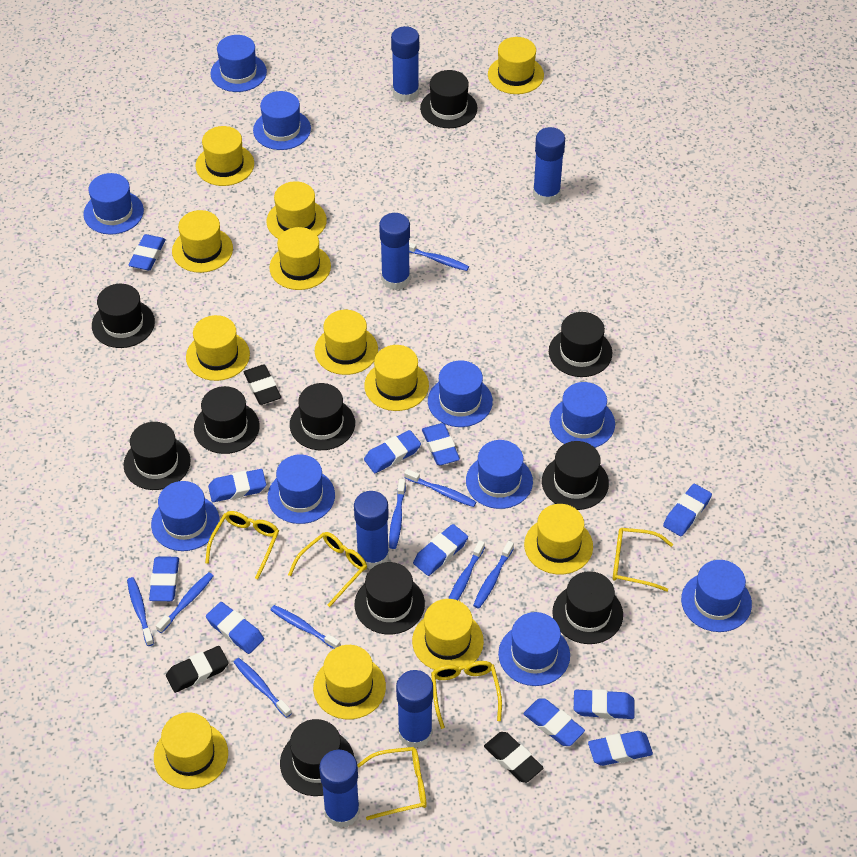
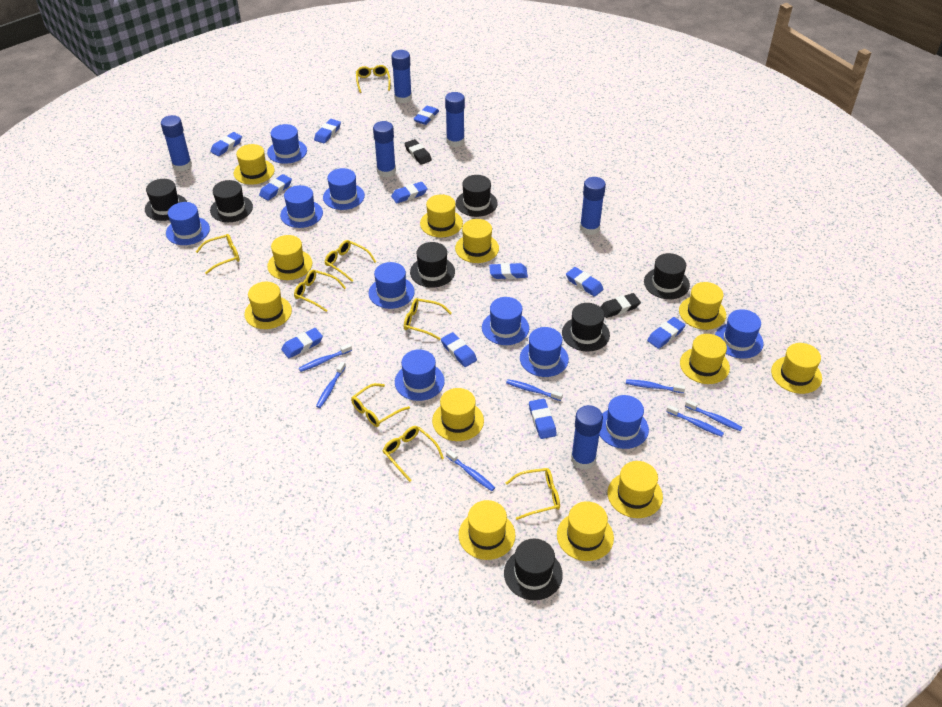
black eraser: [166,646,229,693] [244,364,281,405] [484,732,544,783] = 3 -> [404,139,432,165] [600,293,641,318] = 2
black hat: [92,284,155,348] [124,422,191,490] [194,386,260,454] [280,719,354,796] [290,383,355,450] [355,562,425,635] [420,70,477,128] [542,441,609,510] [549,312,612,377] [552,571,623,644] = 10 -> [145,179,187,221] [210,180,253,222] [410,242,455,288] [456,175,498,217] [504,539,563,600] [562,303,610,352] [644,253,690,299] = 7
blue toothbrush: [127,577,154,646] [156,572,213,633] [234,658,292,718] [271,605,341,649] [389,479,406,549] [404,469,476,507] [409,242,469,271] [448,540,485,600] [473,541,514,608] = 9 -> [299,344,352,372] [316,362,346,408] [446,450,495,491] [506,379,563,401] [626,379,685,393] [666,405,724,437] [685,399,743,431] = 7
yellow glasses: [205,511,279,579] [288,532,367,607] [357,747,427,820] [431,661,502,729] [613,528,673,592] = 5 -> [196,234,240,274] [294,270,346,312] [325,240,376,282] [351,383,410,427] [356,65,391,93] [383,426,444,482] [404,298,452,340] [506,468,560,520] = 8

